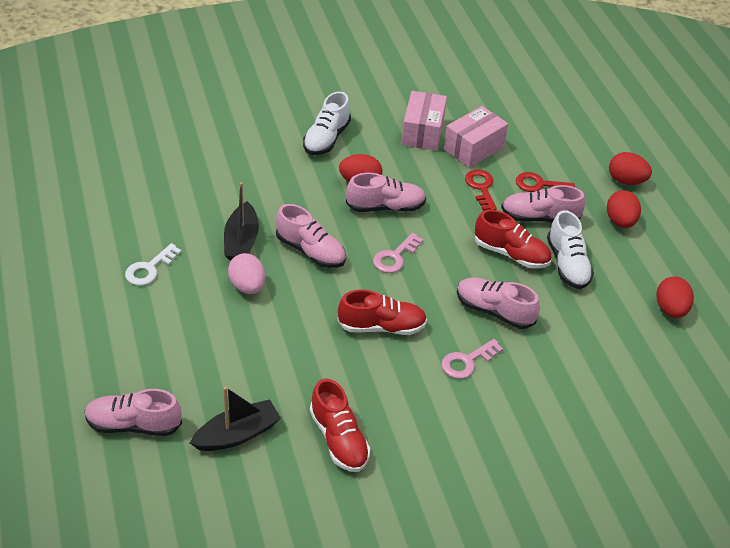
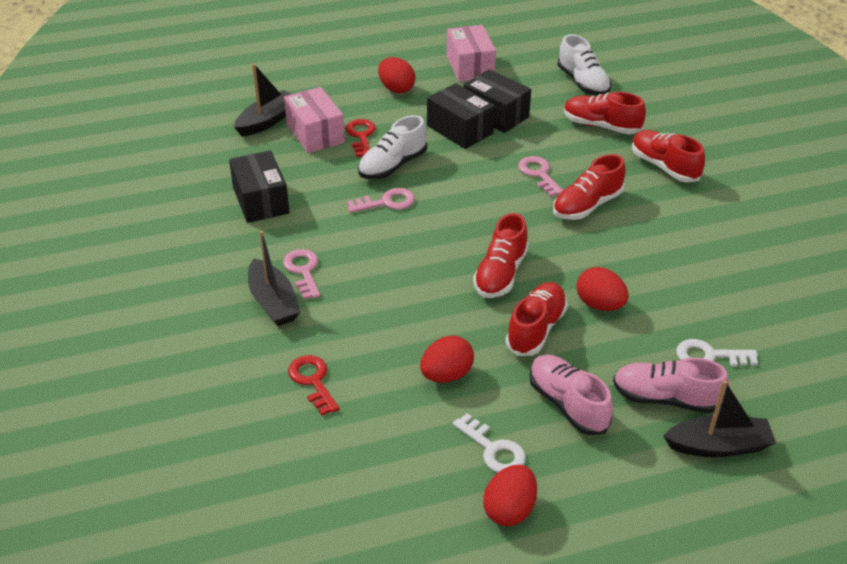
black boat: [190,386,281,451] [224,182,259,261] = 2 -> [234,64,291,137] [248,231,300,326] [663,380,776,457] = 3
black box: none = 0 -> [229,150,290,223] [427,83,495,149] [464,69,531,133] = 3
pink egg: [228,253,265,294] = 1 -> none = 0
pink key: [373,233,423,273] [441,339,503,379] = 2 -> [283,249,320,300] [347,188,415,213] [518,156,563,197] = 3
pink shoe: [84,389,182,436] [276,204,346,268] [346,173,426,212] [457,277,540,329] [501,185,585,222] = 5 -> [529,354,613,435] [613,357,729,413] = 2
red shoe: [310,378,370,472] [337,289,427,335] [474,210,552,269] = 3 -> [473,213,529,298] [505,282,568,356] [553,154,626,220] [564,92,646,134] [632,130,705,182] = 5
white key: [125,243,182,286] = 1 -> [453,413,526,473] [677,339,758,366] = 2

